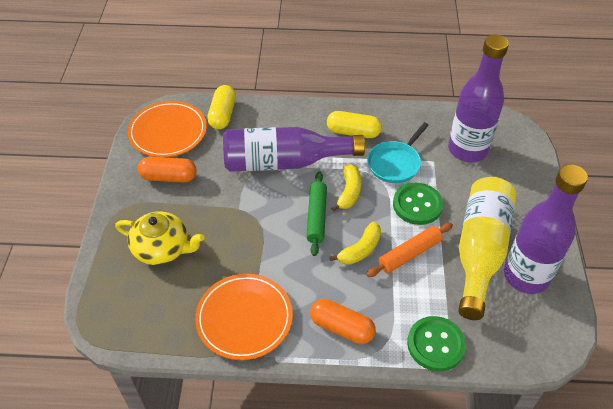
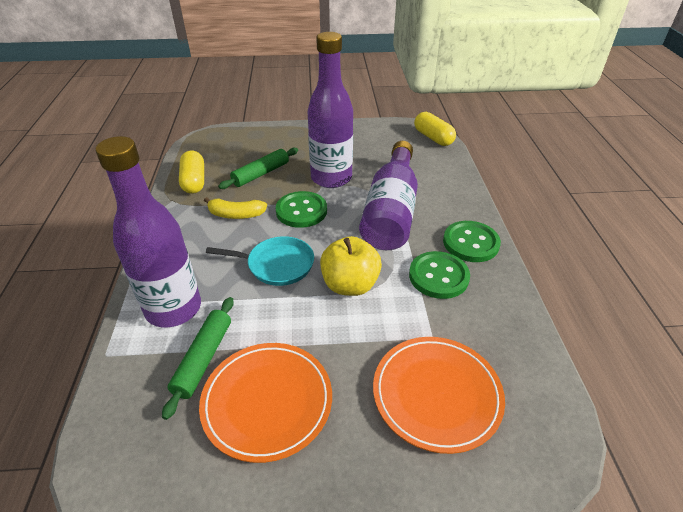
green button: [393,183,443,225] [407,316,466,371] = 2 -> [276,191,327,228] [409,251,470,299] [443,221,501,262] = 3
green rolling pin: [307,171,327,256] = 1 -> [162,297,234,420] [218,148,298,189] = 2
orange capsule: [138,157,197,182] [310,299,376,344] = 2 -> none = 0
orange rolling pin: [366,223,453,277] = 1 -> none = 0
yellow apple: none = 0 -> [320,236,382,296] = 1
yellow banana: [330,222,381,265] [331,164,361,212] = 2 -> [204,197,267,219] = 1
yellow bottle: [458,177,516,320] = 1 -> none = 0
yellow teapot: [115,211,204,265] = 1 -> none = 0

